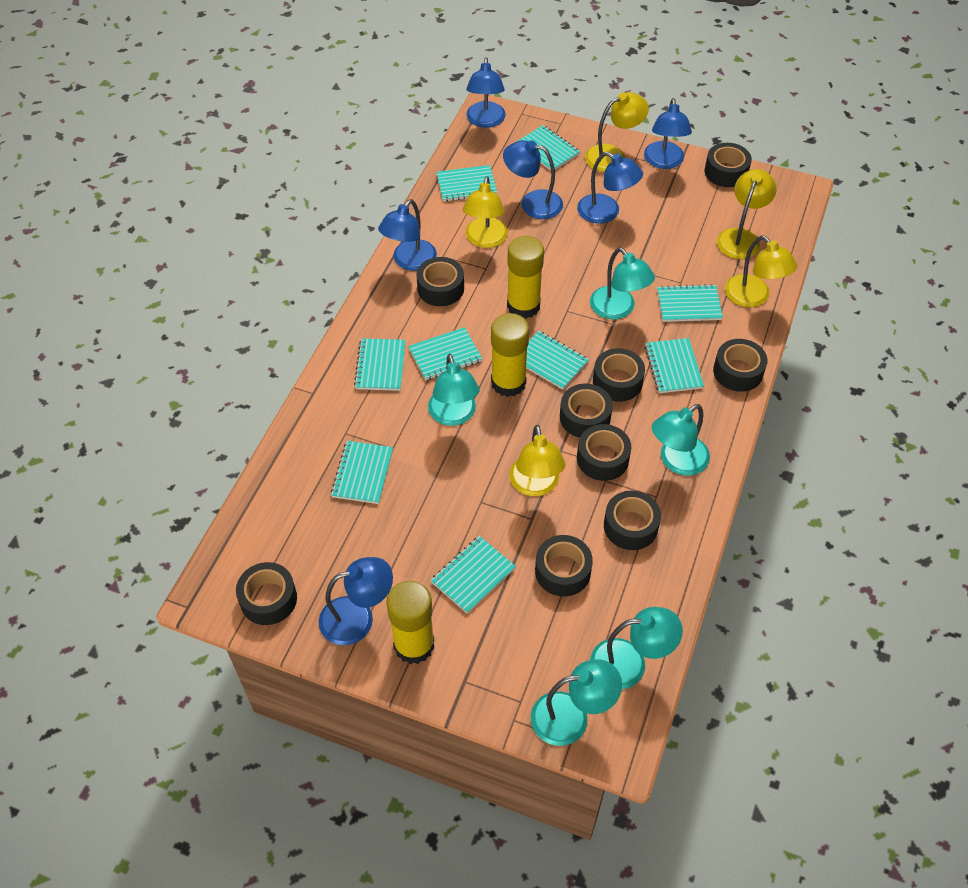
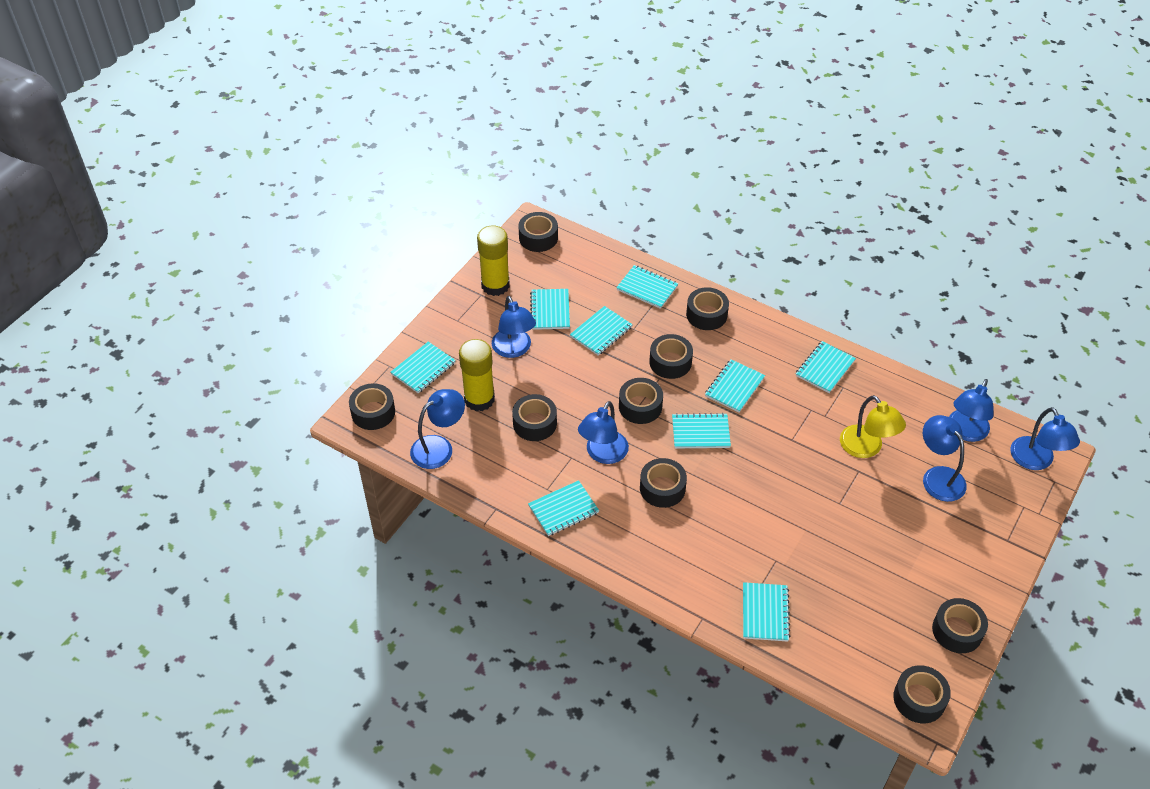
turquoise lamp: [428,354,480,426] [531,659,622,746] [590,247,655,319] [590,607,683,689] [652,404,710,476] = 5 -> none = 0
yellow glue stick: [386,581,434,664] [491,313,529,397] [507,236,544,319] = 3 -> [459,339,495,411] [477,226,510,296] = 2
yellow lamp: [463,176,508,248] [509,425,565,496] [585,92,649,172] [717,169,777,259] [725,235,797,307] = 5 -> [840,395,906,458] = 1

